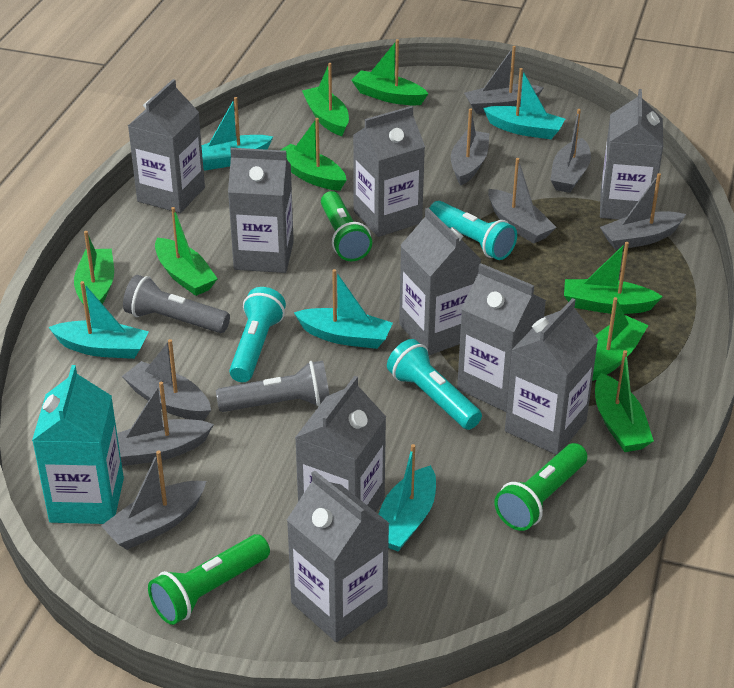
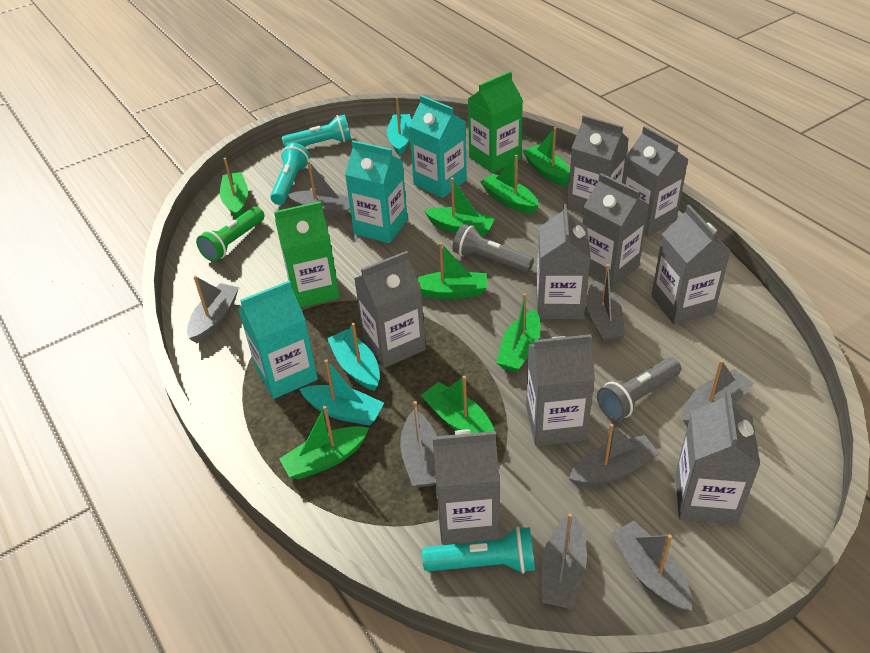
green carton: none = 0 -> [274,201,340,308] [468,71,523,173] = 2
green flashlight: [148,534,270,625] [321,191,372,261] [494,443,587,531] = 3 -> [196,207,264,262] = 1
turquoise boat: [48,281,149,359] [201,97,273,170] [294,269,393,349] [379,444,436,552] [483,68,565,139] = 5 -> [300,359,384,426] [327,323,380,391] [387,97,411,156] = 3
turquoise carton: [32,365,124,524] = 1 -> [238,280,318,399] [345,140,408,243] [409,95,467,198] = 3

